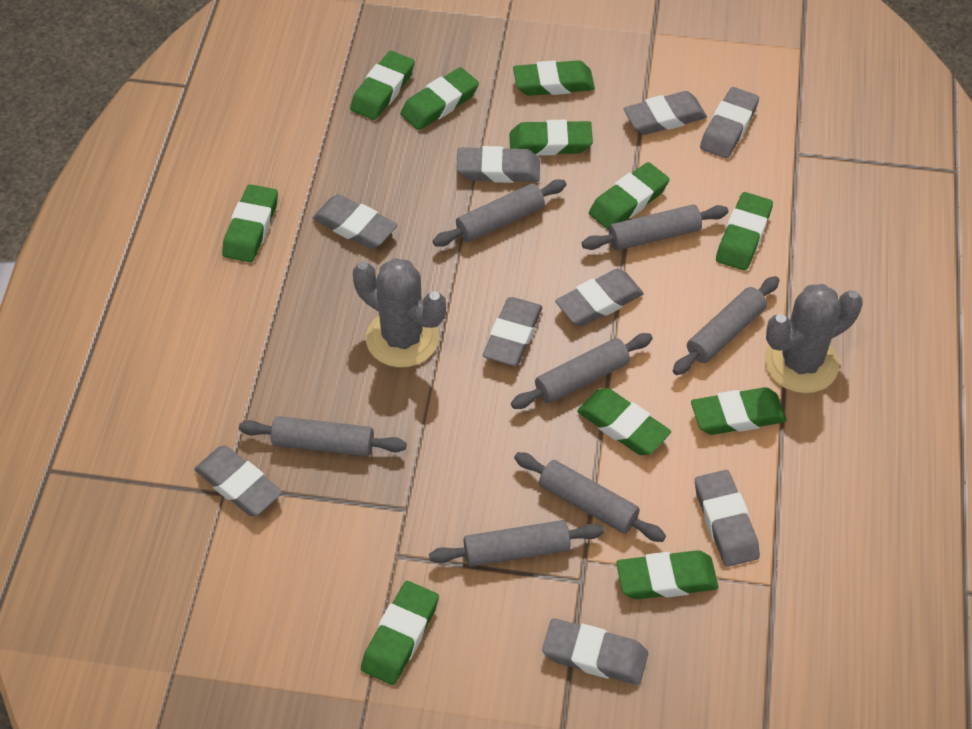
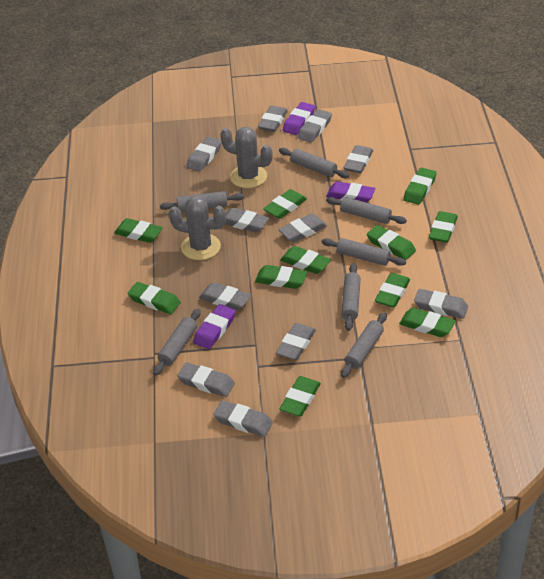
grey eraser: [194,446,282,516] [313,194,397,249] [457,146,540,183] [483,297,542,366] [542,618,648,685] [555,269,644,326] [623,91,707,135] [695,470,760,567] [700,87,759,158] = 9 -> [177,362,235,397] [186,137,222,171] [199,282,251,311] [213,400,273,437] [225,208,269,233] [258,106,288,132] [276,323,316,360] [278,214,327,242] [298,109,332,142] [343,145,373,173] [414,289,468,319] = 11
purple eraser: none = 0 -> [193,304,236,349] [283,102,315,135] [326,181,375,203] = 3

